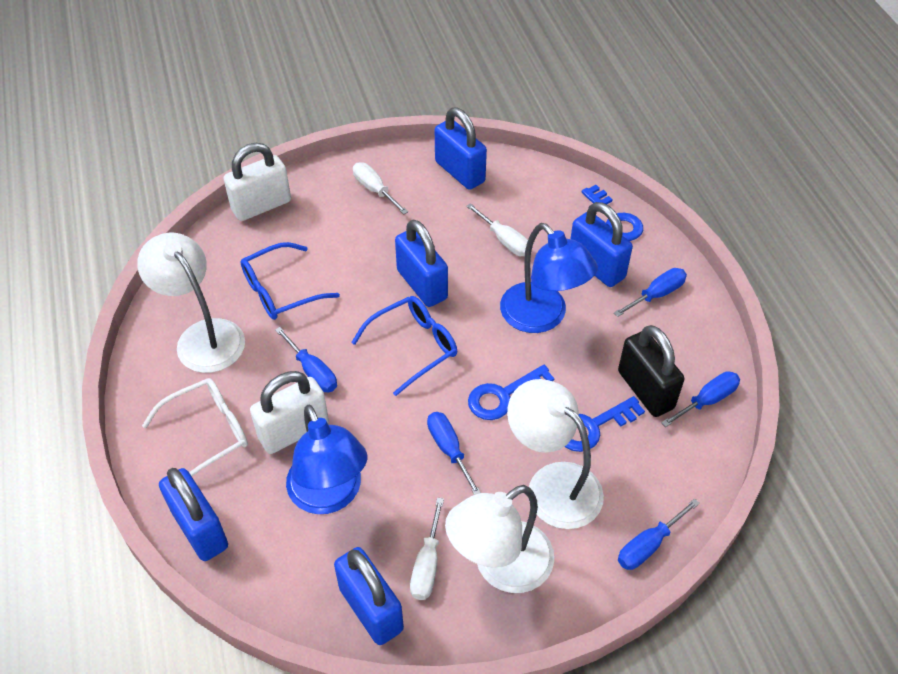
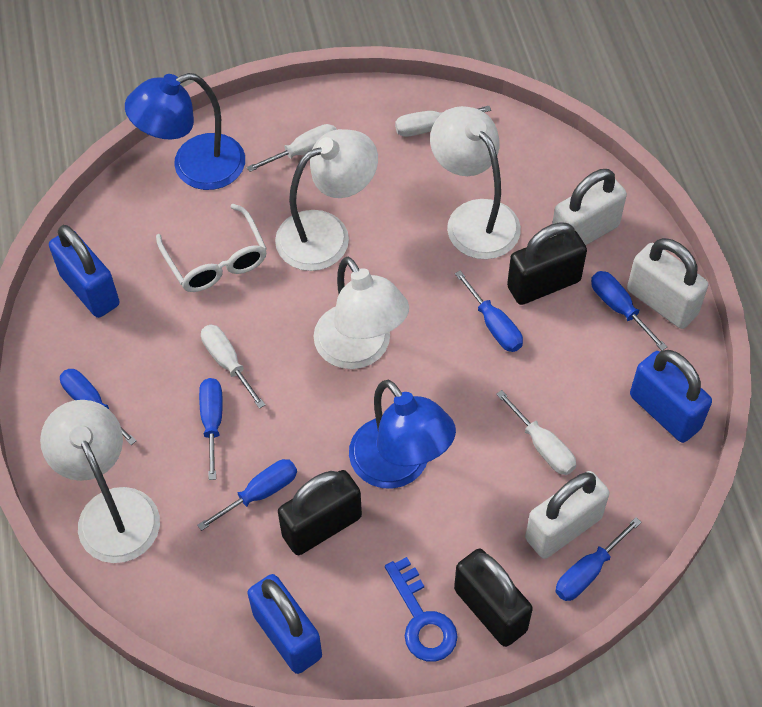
black padlock: [618,325,684,417] = 1 -> [278,470,362,555] [454,549,533,647] [507,222,587,305] = 3
blue glasses: [240,242,340,320] [351,296,457,396] = 2 -> none = 0
blue key: [468,365,555,420] [564,396,645,452] [582,185,643,241] = 3 -> [385,557,457,662] = 1
blue padlock: [159,468,228,561] [334,547,404,645] [395,220,448,307] [435,107,487,190] [571,202,633,287] = 5 -> [49,225,119,318] [247,574,322,674] [630,350,712,443] = 3
blue screwdriver: [275,327,337,392] [427,412,481,495] [614,268,687,317] [618,498,700,570] [661,371,740,427] = 5 -> [60,369,137,445] [197,459,297,531] [199,378,223,480] [455,270,523,352] [555,517,641,601] [591,271,667,351] = 6
white lamp: [137,233,245,373] [445,485,554,593] [507,379,604,529] = 3 -> [40,400,160,563] [275,129,378,271] [314,257,409,369] [430,106,521,259] = 4
white padlock: [223,143,291,221] [250,371,329,454] = 2 -> [525,471,609,559] [552,169,627,245] [627,238,708,329] = 3
white screwdriver: [353,162,408,214] [410,497,444,600] [466,203,528,256] = 3 -> [201,325,265,409] [247,124,337,172] [395,106,491,137] [496,390,576,475] = 4

